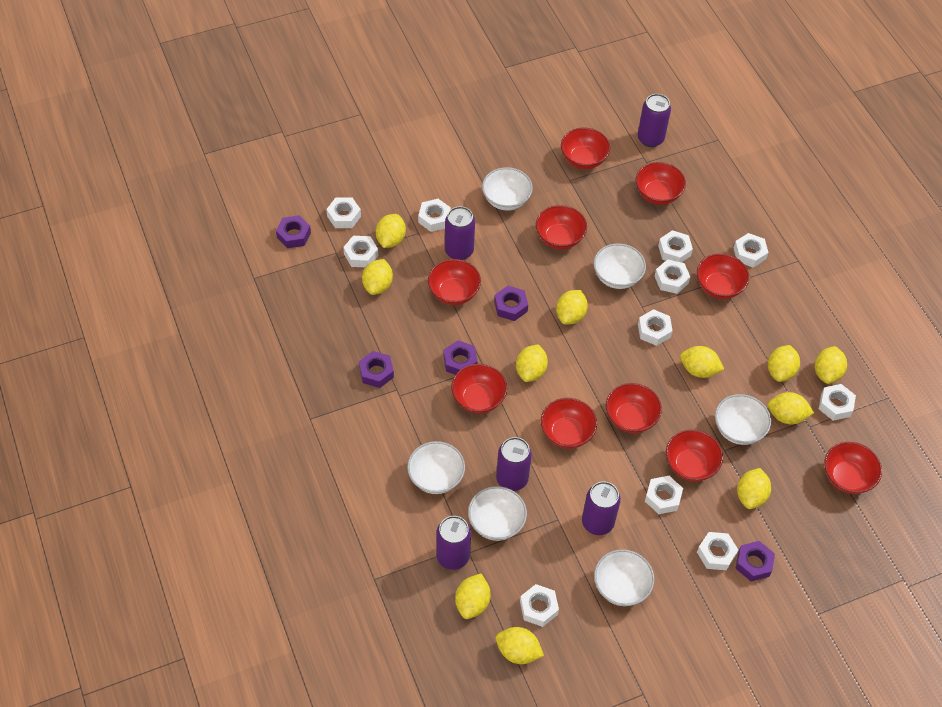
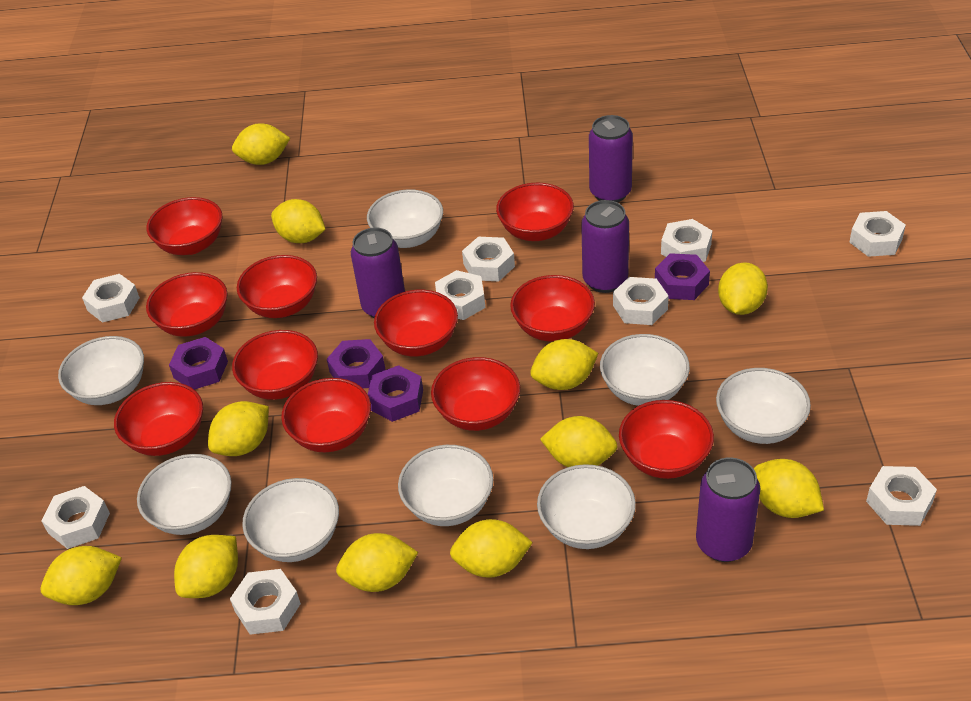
purple can: [436,516,471,570] [445,206,475,260] [496,437,532,491] [582,481,621,535] [638,94,671,147] = 5 -> [351,228,405,318] [581,200,629,293] [589,115,633,202] [696,457,761,562] = 4
purple nut: [276,215,311,248] [359,351,394,388] [444,340,478,375] [494,286,528,321] [736,541,775,582] = 5 -> [169,337,228,390] [327,339,385,388] [368,365,423,422] [655,253,710,300] = 4
red bowl: [428,259,481,305] [451,364,507,414] [536,205,587,249] [541,398,597,449] [561,128,610,169] [606,383,662,433] [636,162,686,205] [666,430,723,482] [697,253,749,299] [824,442,882,494] = 10 -> [114,382,203,456] [146,272,228,337] [147,197,222,255] [232,330,318,400] [237,255,317,318] [281,378,371,452] [374,289,458,356] [431,357,520,431] [496,183,574,241] [510,275,595,342] [619,400,714,479] = 11
white bowl: [407,441,465,494] [468,486,527,541] [482,167,533,210] [594,243,646,289] [594,549,654,606] [715,394,771,445] = 6 -> [58,336,144,405] [137,454,232,535] [242,478,339,562] [367,189,443,248] [398,445,493,526] [537,464,636,549] [600,334,690,406] [716,368,811,444] = 8
white nut: [326,198,361,228] [343,236,378,267] [418,199,451,232] [520,584,559,627] [638,309,673,346] [645,476,683,514] [655,259,690,294] [658,230,693,263] [697,532,738,570] [734,233,769,268] [819,384,856,421] = 11 -> [41,486,110,549] [82,274,140,323] [230,569,301,635] [435,270,485,320] [462,237,515,281] [613,277,669,325] [661,219,712,262] [849,211,906,257] [866,466,937,526] = 9

